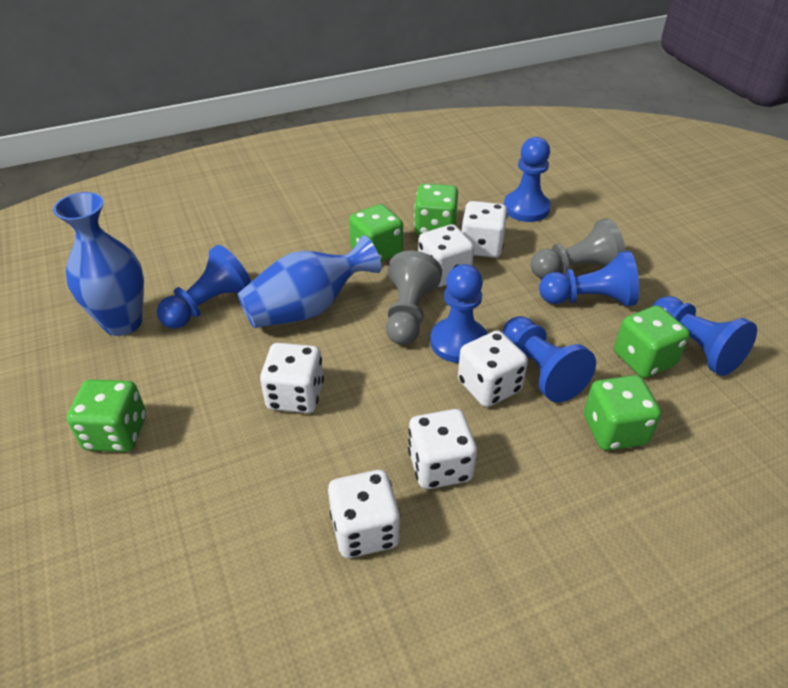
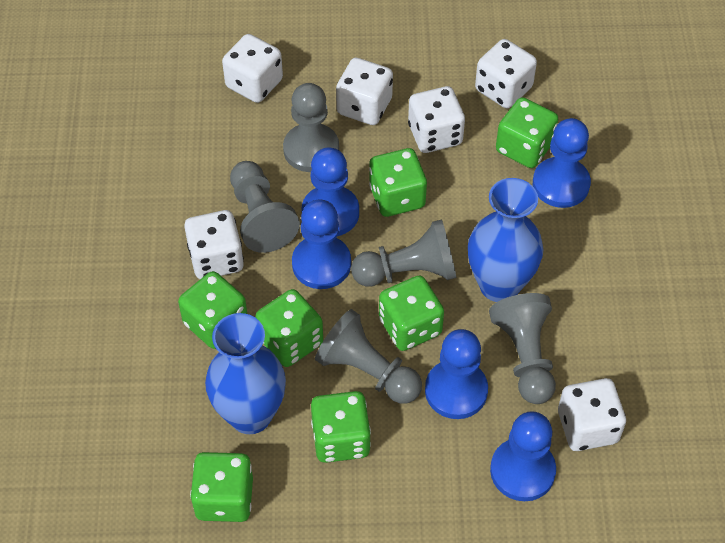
blue pawn: [157,245,251,329] [430,264,487,363] [503,316,596,403] [504,137,551,222] [539,251,639,306] [653,296,757,376] = 6 -> [292,200,351,289] [301,147,359,236] [425,329,488,419] [490,411,556,501] [533,118,591,208] = 5
green dice: [67,379,146,452] [349,204,403,262] [414,184,458,235] [584,375,661,451] [614,306,690,378] = 5 -> [178,271,247,349] [190,452,253,522] [255,289,323,367] [311,391,371,463] [369,148,427,217] [379,275,444,351] [496,97,558,168] = 7
grey pawn: [386,250,442,345] [531,218,626,279] = 2 -> [230,161,300,253] [283,83,339,172] [315,309,422,404] [351,219,456,287] [489,293,556,404] = 5

